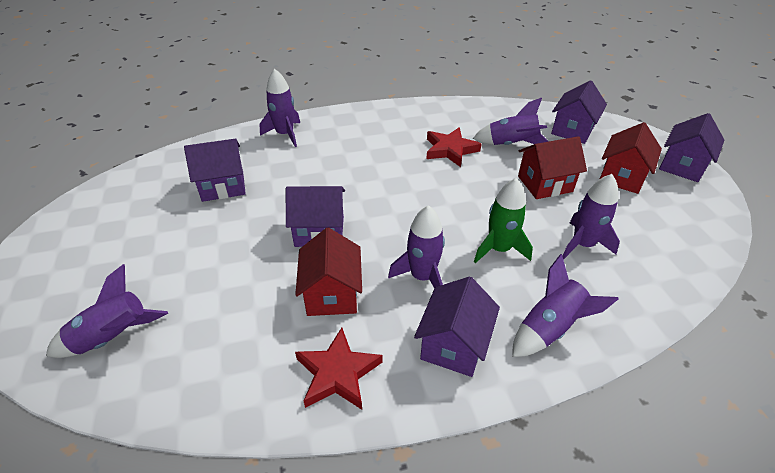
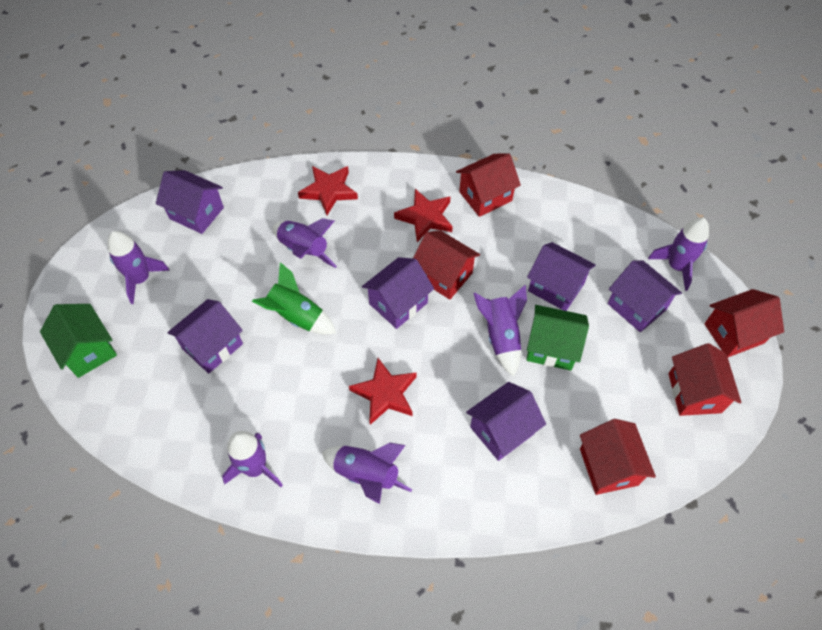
green house: none = 0 -> [40,304,117,378] [527,305,589,371] = 2
purple house: [184,138,246,202] [286,186,345,247] [414,277,500,377] [551,80,607,144] [659,113,724,182] = 5 -> [156,170,224,234] [167,299,243,373] [362,257,434,329] [466,382,546,461] [527,242,596,311] [607,261,682,332] = 6
red house: [295,227,362,316] [518,136,587,199] [600,122,662,194] = 3 -> [413,230,480,300] [456,153,521,217] [580,419,656,495] [668,343,741,416] [704,289,784,357] = 5
red star: [295,328,383,410] [426,127,481,167] = 2 -> [298,166,358,215] [349,358,416,425] [394,189,453,242] = 3

